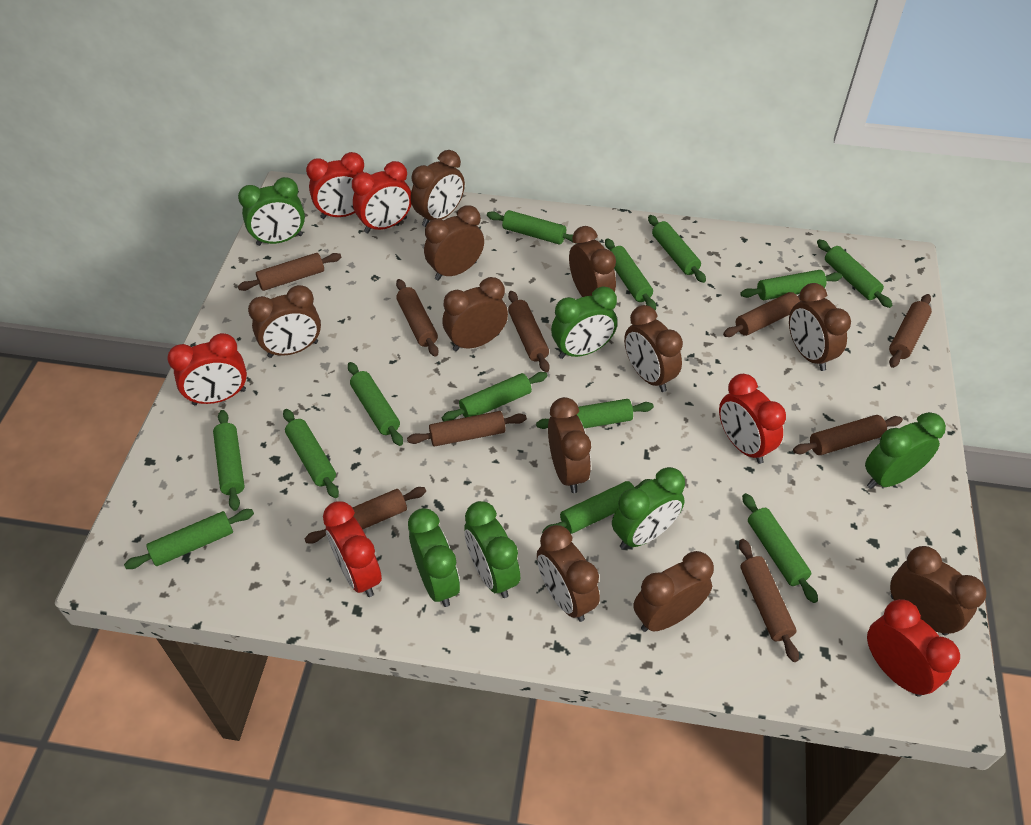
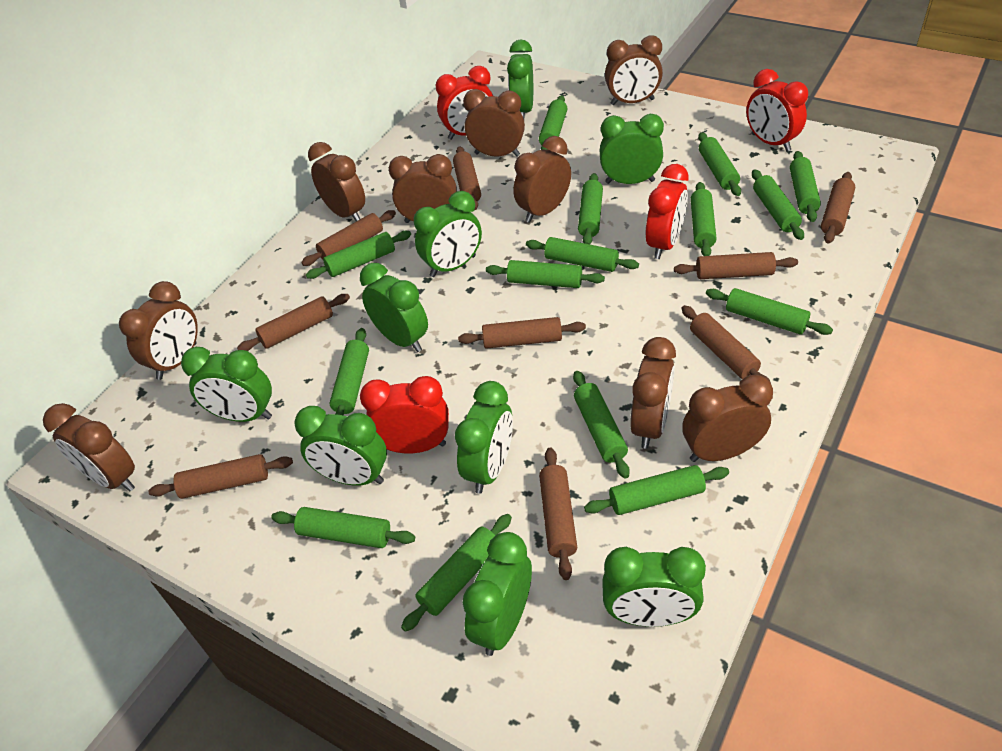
brown clock: [248,285,321,358] [411,150,465,227] [424,205,484,281] [442,277,508,351] [537,525,600,622] [548,397,591,493] [569,226,616,297] [624,305,683,392] [633,551,714,632] [789,283,851,371] [890,546,987,635] = 11 -> [43,403,135,491] [119,281,198,380] [308,142,365,221] [389,154,457,223] [463,89,525,157] [513,136,571,223] [605,35,663,105] [630,337,676,449] [682,375,773,462] = 9
green clock: [238,177,305,246] [408,508,460,607] [464,501,520,598] [551,286,617,359] [612,467,685,549] [865,412,946,489] = 6 -> [181,347,272,422] [294,406,387,486] [360,263,428,352] [414,191,482,277] [455,381,513,494] [463,532,532,656] [507,39,533,119] [600,114,664,184] [602,547,706,627] = 9
green rolling pin: [124,509,254,569] [213,410,245,511] [283,409,339,498] [348,362,403,446] [442,372,548,422] [487,210,577,245] [536,399,654,429] [542,479,653,534] [605,238,656,310] [648,215,706,283] [740,270,842,300] [742,493,818,603] [817,239,892,308] = 13 -> [271,507,415,548] [306,231,411,279] [330,328,369,416] [401,514,512,632] [486,260,605,288] [526,237,639,272] [539,95,567,150] [573,371,630,479] [578,173,603,244] [584,465,729,515] [691,182,717,256] [698,132,741,196] [706,288,833,335] [752,169,804,240] [790,151,821,222] = 15
red clock: [167,333,247,405] [306,152,364,219] [323,501,382,597] [352,161,411,233] [719,374,786,464] [867,599,960,697] = 6 -> [360,376,449,453] [436,66,493,140] [646,164,688,259] [746,69,808,152] = 4

